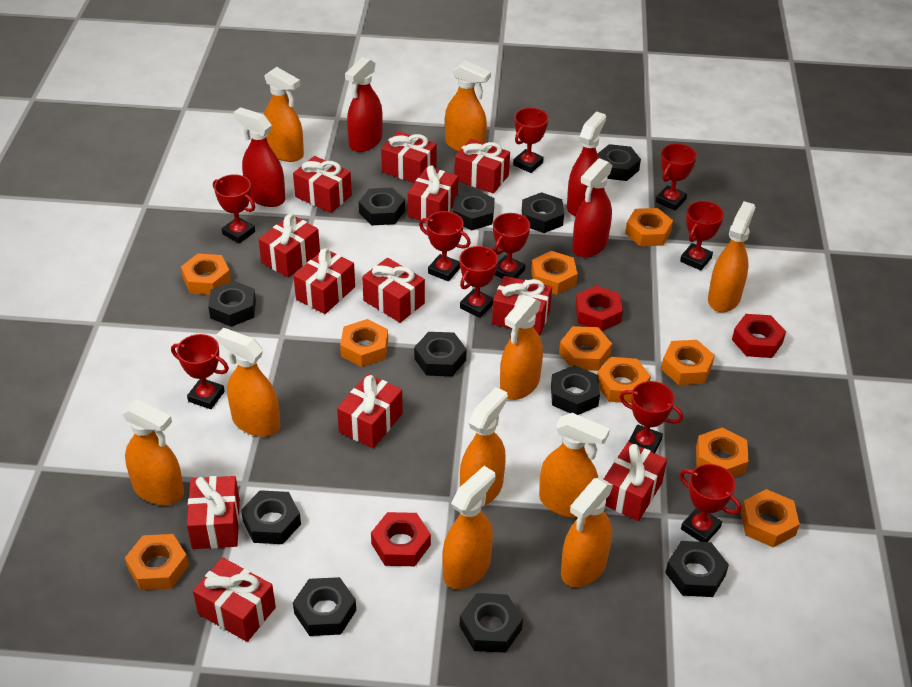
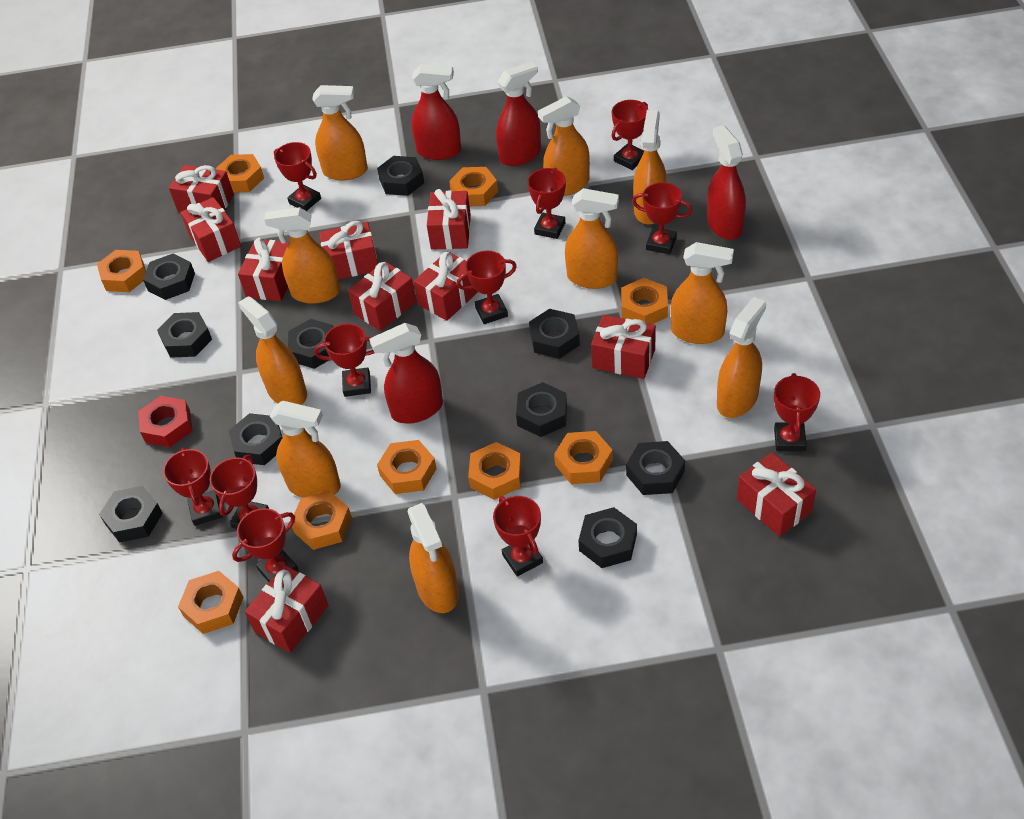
black nut: [208,281,256,327] [241,490,301,544] [293,577,356,636] [359,187,405,225] [414,332,467,376] [453,190,495,230] [460,593,523,653] [522,192,564,233] [551,365,600,415] [598,144,641,181] [665,541,729,597] = 11 -> [99,486,163,543] [143,254,195,300] [157,312,212,358] [229,413,282,465] [288,319,334,369] [377,156,424,196] [516,382,567,437] [529,309,580,359] [578,507,637,568] [626,441,685,495] = 10
orange nut: [125,534,189,590] [181,253,231,295] [340,319,388,367] [531,251,578,295] [559,326,612,371] [597,357,651,403] [625,208,673,246] [661,340,715,385] [696,427,749,477] [741,489,800,547] = 10 -> [97,250,146,292] [178,571,243,634] [216,154,264,193] [292,491,352,550] [377,440,437,494] [449,167,498,206] [468,442,522,500] [554,431,613,484] [621,278,668,324] = 9
red gift: [187,476,240,549] [193,557,276,642] [259,214,320,278] [293,156,352,213] [294,248,355,314] [337,374,403,448] [362,258,425,323] [381,131,437,183] [408,165,458,222] [454,139,510,194] [492,276,552,335] [604,442,667,521] = 12 -> [169,165,234,212] [180,197,241,262] [238,238,289,301] [245,565,328,653] [319,221,378,279] [348,261,417,331] [413,251,478,321] [427,189,471,250] [591,315,656,379] [737,452,816,537] = 10
red nut: [371,512,431,566] [575,286,623,331] [732,314,786,358] = 3 -> [138,396,192,447] = 1
red trophy: [171,334,229,409] [213,174,255,243] [419,211,471,281] [459,246,498,318] [493,213,530,279] [513,108,548,173] [619,381,683,453] [656,144,697,211] [680,201,724,271] [680,464,741,542] = 10 -> [163,448,223,526] [210,455,269,529] [232,508,299,582] [274,142,321,211] [315,323,374,397] [457,251,517,324] [493,496,543,577] [528,168,566,239] [612,100,648,170] [632,182,692,254] [774,373,820,451] = 11

